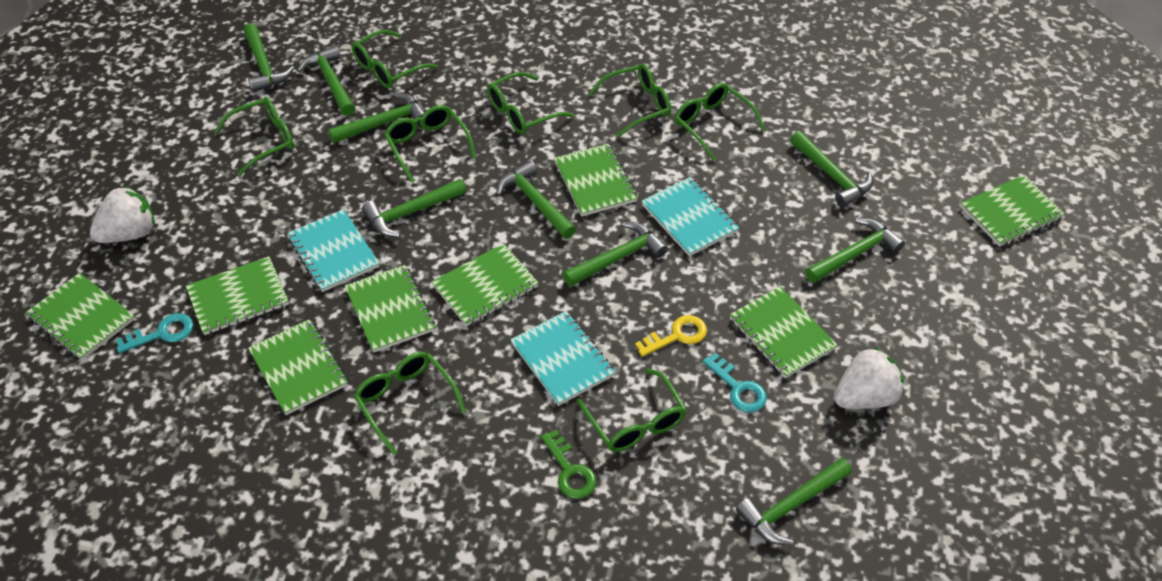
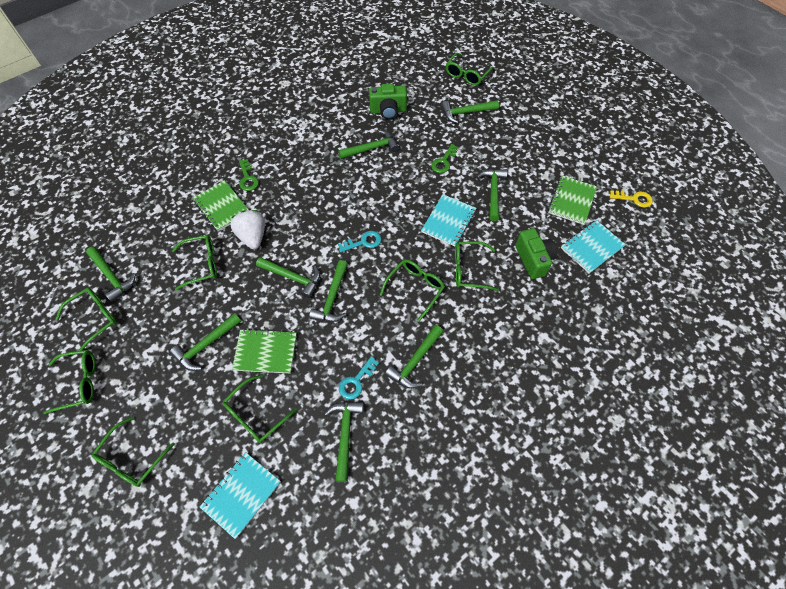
green camera: none = 0 -> [369,84,407,119] [515,228,557,279] = 2
green key: [541,430,597,499] = 1 -> [239,159,259,191] [431,144,459,173] = 2
green notebook: [26,273,135,360] [186,256,289,335] [248,319,348,415] [345,265,435,353] [432,243,539,326] [554,144,638,217] [730,286,838,378] [960,175,1065,247] = 8 -> [193,180,249,231] [232,329,297,373] [548,176,597,225] = 3
white strawberry: [90,186,155,243] [834,347,904,409] = 2 -> [231,210,265,249] = 1

